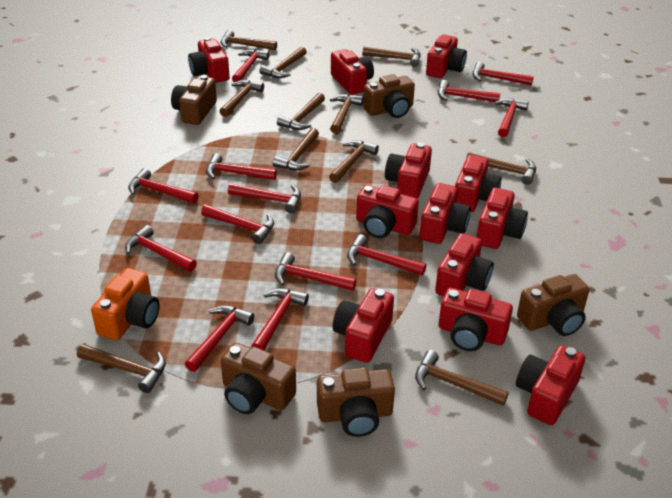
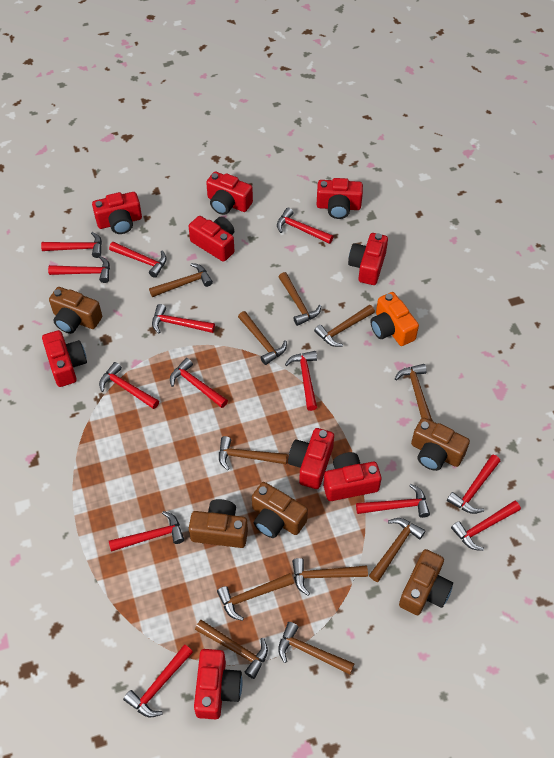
red camera: [188,37,230,83] [331,49,374,95] [333,288,394,363] [356,185,419,238] [385,142,432,199] [420,183,471,244] [426,35,467,78] [435,233,494,296] [439,288,513,351] [455,155,501,212] [477,188,528,249] [516,345,585,425] = 12 -> [42,330,87,387] [92,192,142,234] [188,216,235,262] [194,649,242,719] [206,172,253,215] [288,428,334,489] [317,178,363,219] [323,452,382,501] [348,233,388,285] = 9

